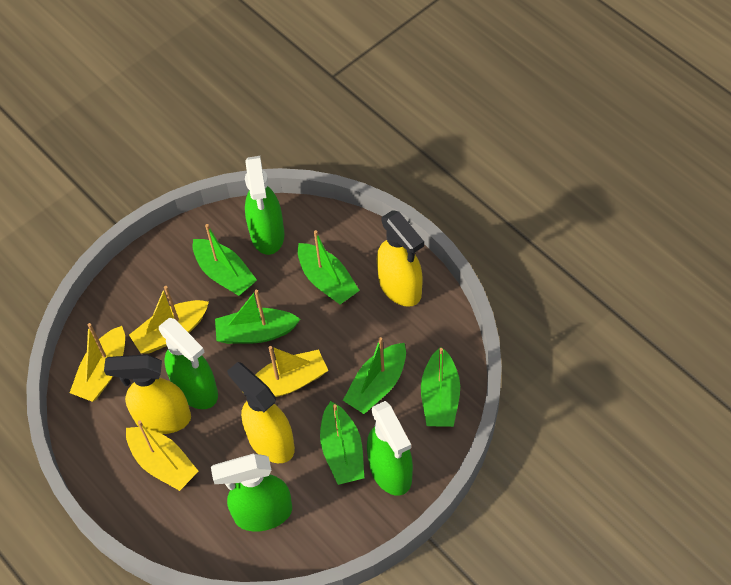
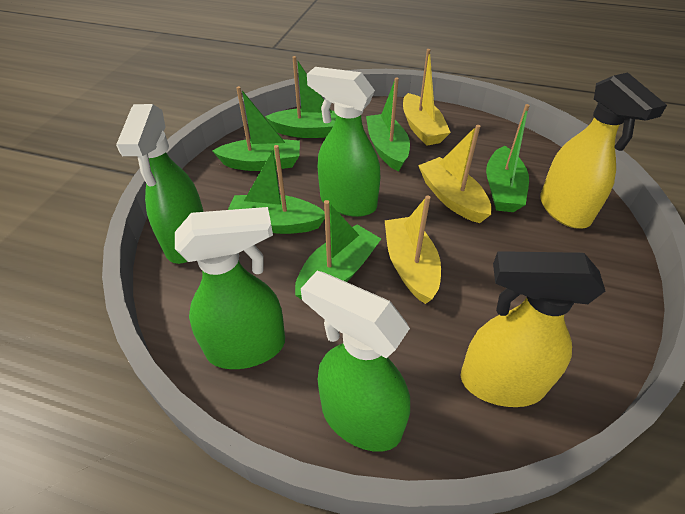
yellow boat: [70,323,125,402] [126,420,199,491] [129,286,209,354] [242,346,328,397] = 4 -> [384,195,441,304] [403,49,451,146] [418,125,492,223] = 3
yellow spray bottle: [104,355,191,434] [227,362,295,463] [377,210,424,307] = 3 -> [460,251,605,407] [540,72,667,229] = 2

